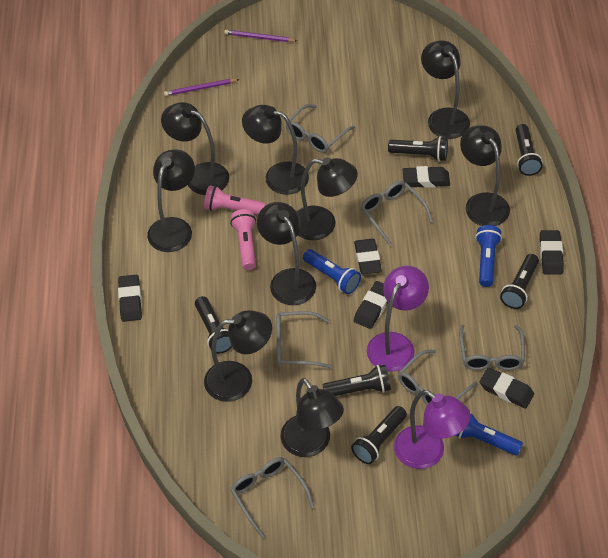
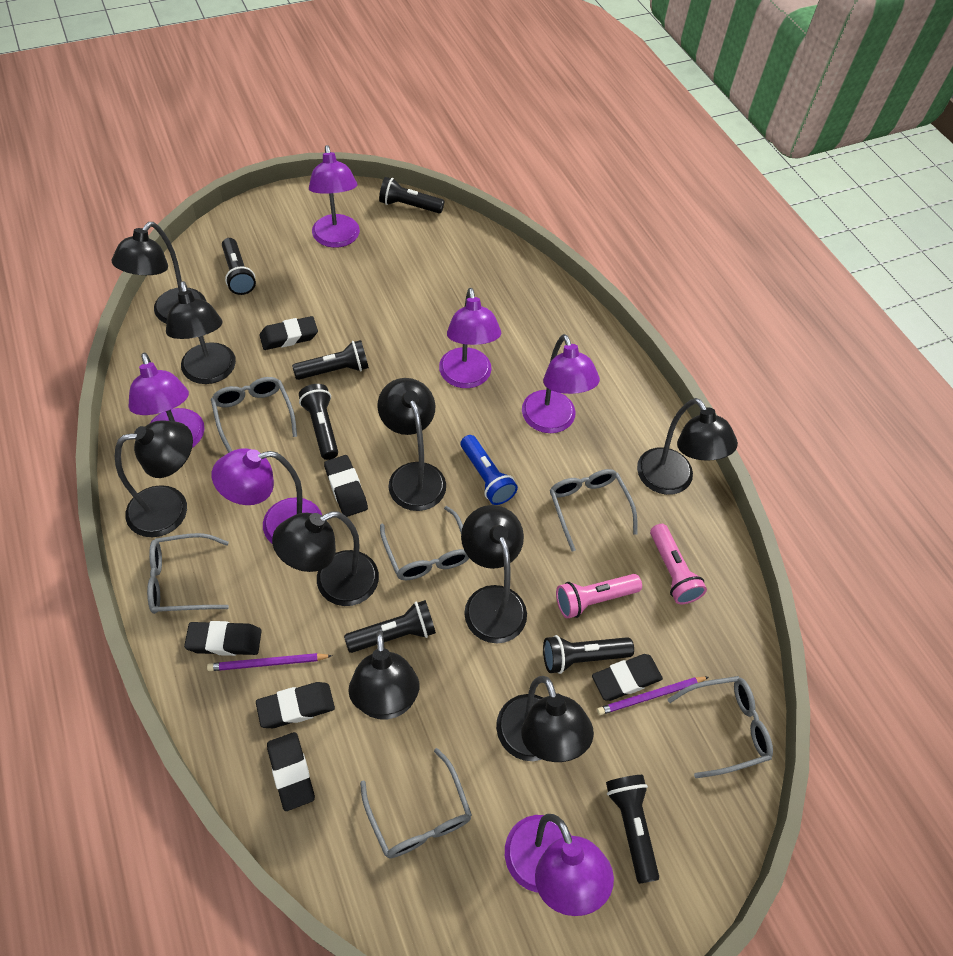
black flashlight: [195,296,232,354] [323,365,391,396] [351,406,407,464] [388,136,448,161] [500,254,539,309] [516,124,543,176] = 6 -> [222,238,256,295] [292,340,369,380] [299,384,338,460] [344,600,436,653] [379,177,444,214] [543,635,634,674] [606,775,659,884] = 7
blue flashlight: [303,249,361,294] [455,412,523,456] [475,225,502,287] = 3 -> [460,435,518,505] = 1
purple lamp: [367,266,429,372] [394,390,471,469] = 2 -> [128,353,205,448] [212,448,322,543] [309,145,360,248] [439,288,501,388] [505,814,614,916] [522,334,600,433] = 6

